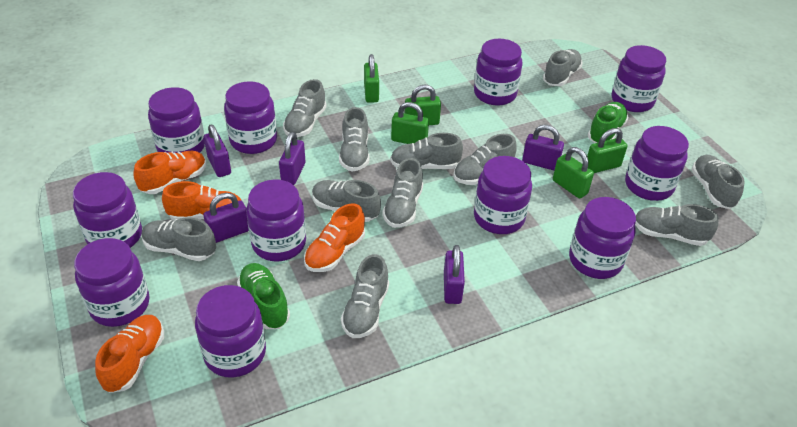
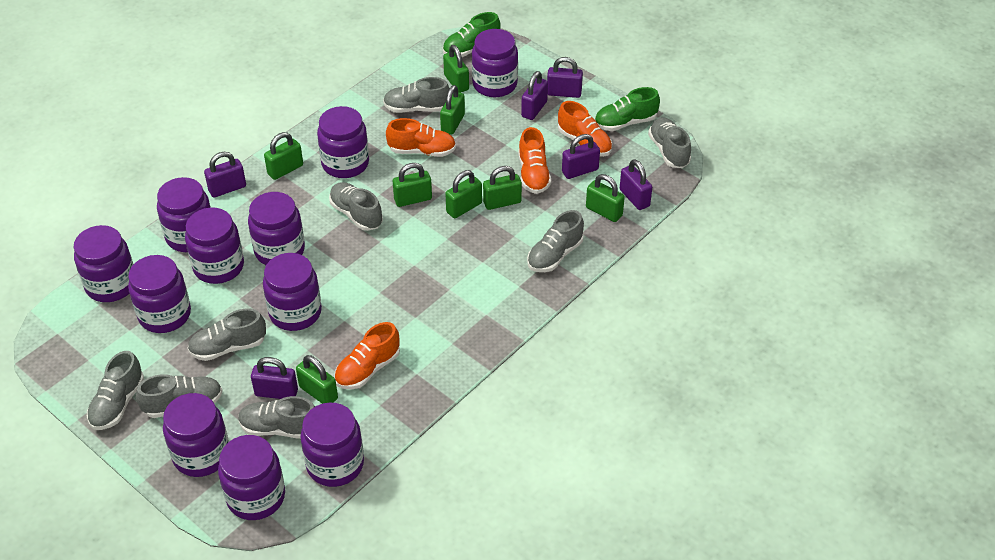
green padlock: [364,54,379,103] [391,102,429,144] [405,85,441,125] [553,147,594,199] [587,128,627,173] = 5 -> [264,132,303,180] [296,355,338,404] [393,163,432,207] [440,85,465,135] [443,45,469,93] [445,170,482,218] [483,166,522,210] [586,174,625,222] = 8
grey shoe: [142,218,216,261] [283,79,327,137] [312,180,381,222] [339,107,370,172] [341,254,389,338] [382,158,423,228] [390,133,463,169] [453,134,517,185] [543,49,583,86] [635,204,719,246] [691,155,745,209] = 11 -> [87,351,144,430] [136,374,222,418] [187,309,266,361] [238,396,315,439] [329,182,383,231] [383,77,450,113] [527,210,584,272] [648,117,691,168] = 8
purple padlock: [203,193,249,243] [204,125,231,177] [279,132,305,185] [444,245,465,304] [522,125,564,171] = 5 -> [204,152,246,197] [251,357,298,399] [521,71,548,120] [547,57,583,98] [562,134,600,179] [620,159,652,210] = 6

